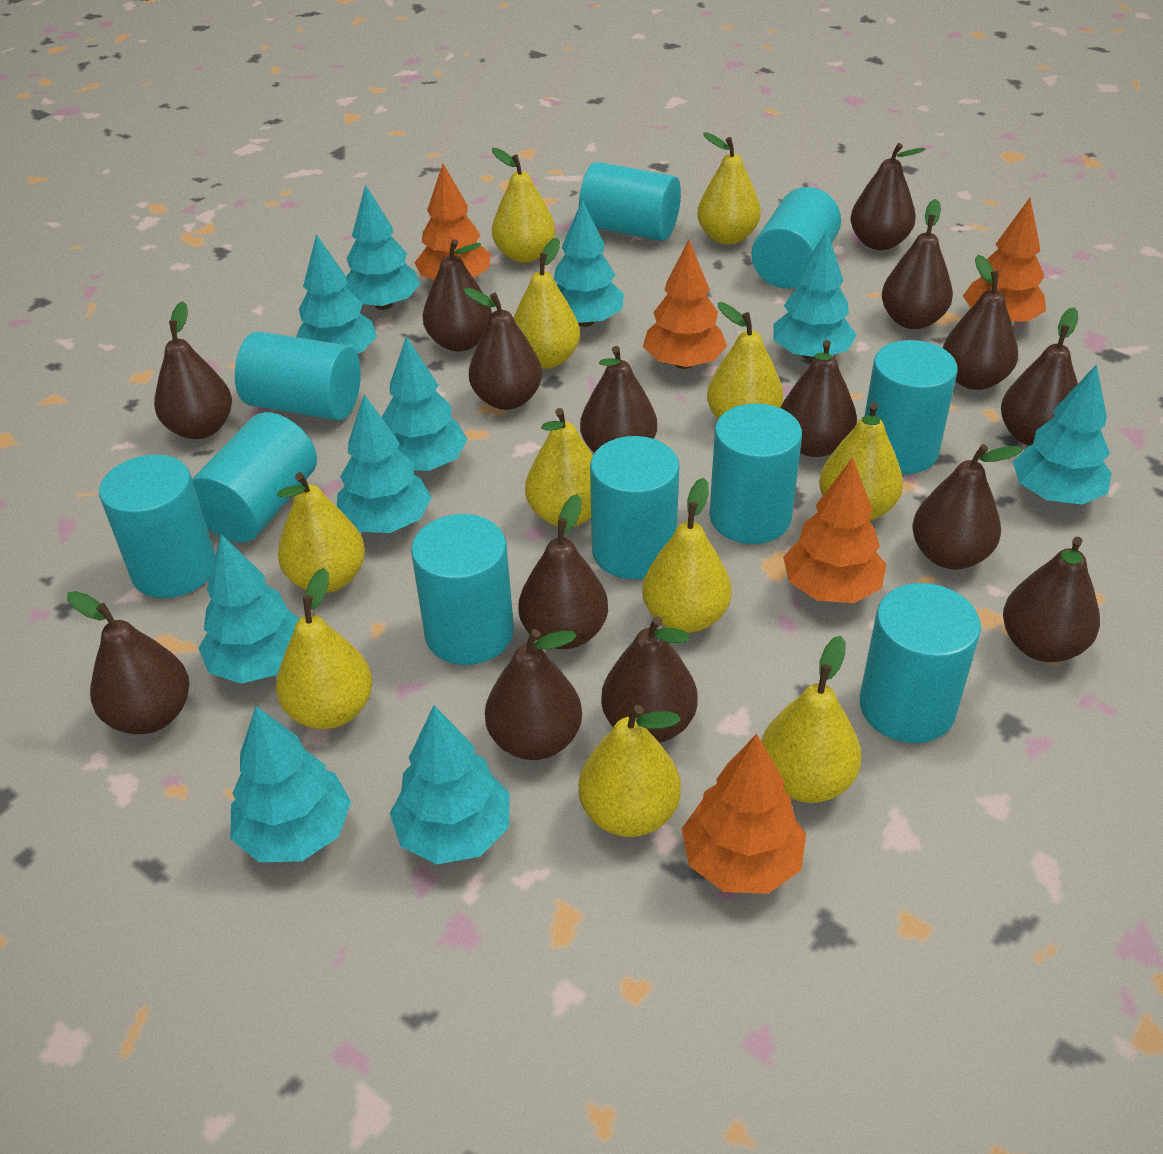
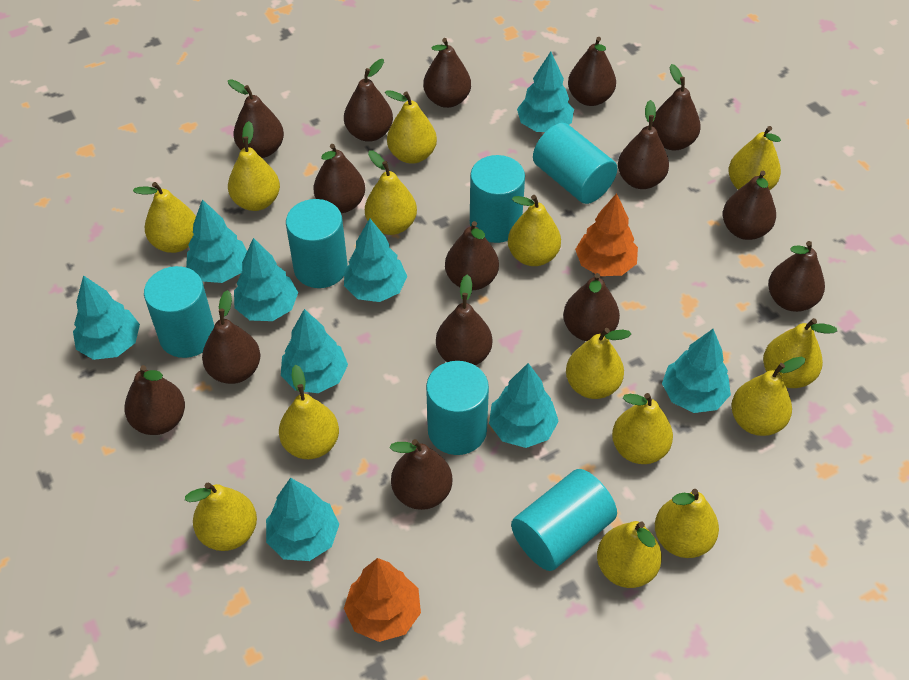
orange tree: [415,164,490,280] [643,239,727,369] [682,734,806,894] [783,458,887,603] [963,198,1046,322] = 5 -> [344,558,421,642] [575,193,638,276] = 2
turquoise cylinder: [99,455,215,598] [192,412,317,543] [235,331,361,421] [411,514,514,665] [579,162,681,241] [590,436,680,579] [709,403,802,544] [751,187,841,289] [860,583,981,743] [865,340,958,474] = 10 -> [144,266,214,358] [286,199,347,288] [426,361,489,455] [470,155,525,243] [511,469,617,571] [533,123,617,204] = 6
turquoise tree: [199,534,300,684] [231,706,351,862] [296,234,377,354] [337,395,432,533] [345,184,420,310] [382,337,467,471] [390,705,510,864] [554,200,624,327] [773,230,857,360] [1013,364,1112,505] = 10 -> [73,275,140,360] [186,199,247,283] [234,238,298,321] [266,478,340,561] [281,309,348,393] [344,219,407,302] [489,363,559,448] [517,51,574,132] [662,329,731,413] = 9
yellow pear: [276,568,372,729] [277,472,365,593] [492,148,555,263] [513,238,580,369] [525,408,593,527] [578,705,681,837] [642,478,732,633] [697,132,761,245] [707,302,783,419] [761,636,862,803] [819,402,903,521] = 11 -> [133,182,196,253] [185,483,257,551] [228,121,280,211] [279,365,339,459] [365,150,417,235] [385,90,437,164] [508,195,561,266] [566,328,631,399] [597,521,662,588] [612,393,673,464] [655,489,719,558] [729,126,781,190] [731,357,806,436] [763,318,837,388] = 14

